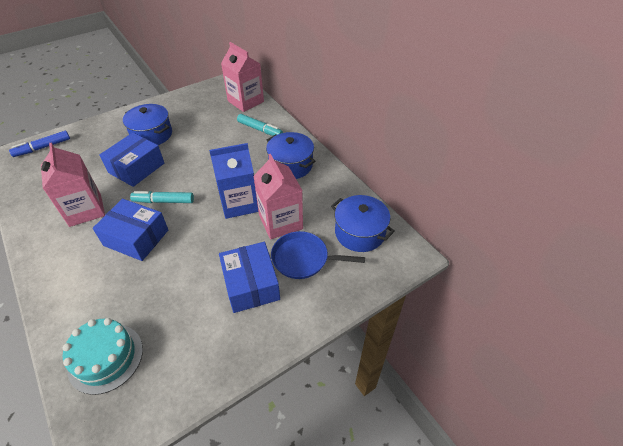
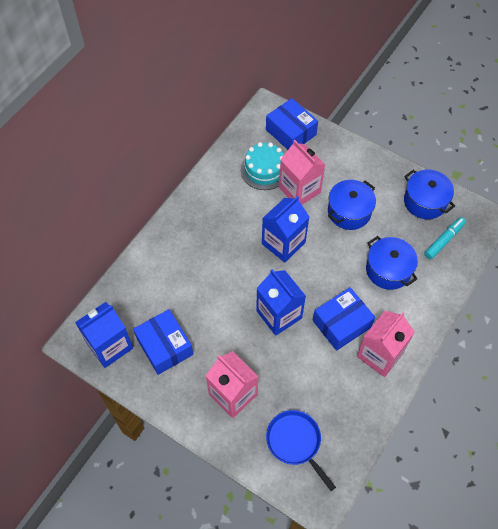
blue carton: [209,143,259,219] = 1 -> [75,302,133,368] [256,269,306,336] [262,196,309,262] = 3
blue marker: [9,131,70,157] = 1 -> none = 0
turquoise marker: [130,191,194,203] [237,114,283,136] = 2 -> [424,217,466,259] = 1

